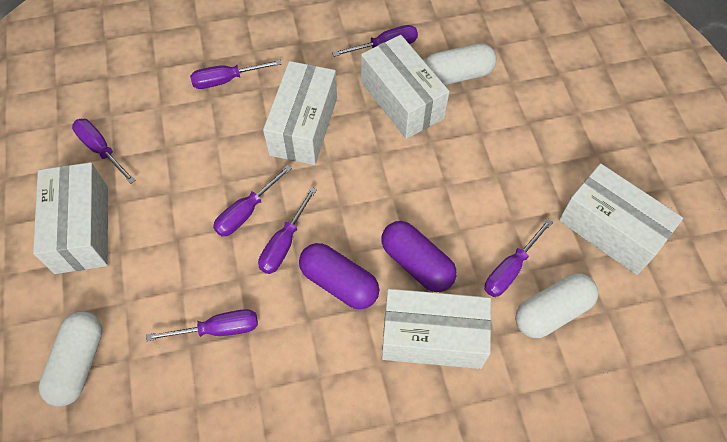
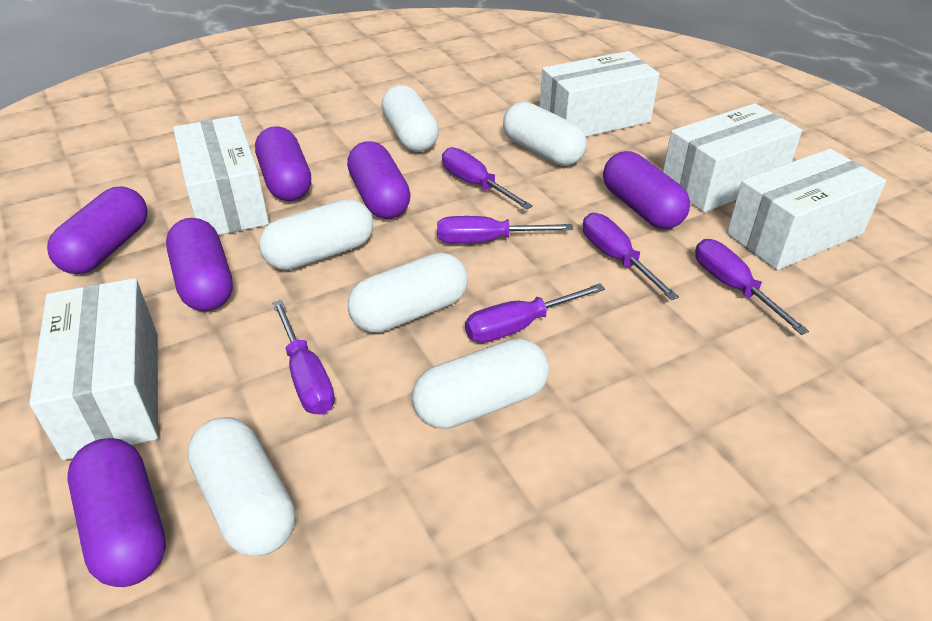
purple capsule: [299,243,379,309] [382,221,457,292] = 2 -> [47,187,148,274] [67,438,166,587] [166,218,233,311] [255,126,311,201] [347,141,411,219] [603,151,690,229] = 6
purple screwdriver: [72,119,136,184] [146,309,258,341] [190,60,281,89] [213,165,292,237] [258,187,317,274] [332,25,418,57] [485,219,553,297] = 7 -> [272,300,335,415] [437,216,573,244] [442,147,533,209] [465,283,605,343] [583,213,679,300] [695,239,809,335] = 6
white capsule: [39,312,103,407] [424,43,497,85] [515,273,598,338] = 3 -> [187,417,295,556] [259,199,373,270] [348,252,468,333] [382,85,439,152] [412,338,549,429] [503,102,587,166] = 6

